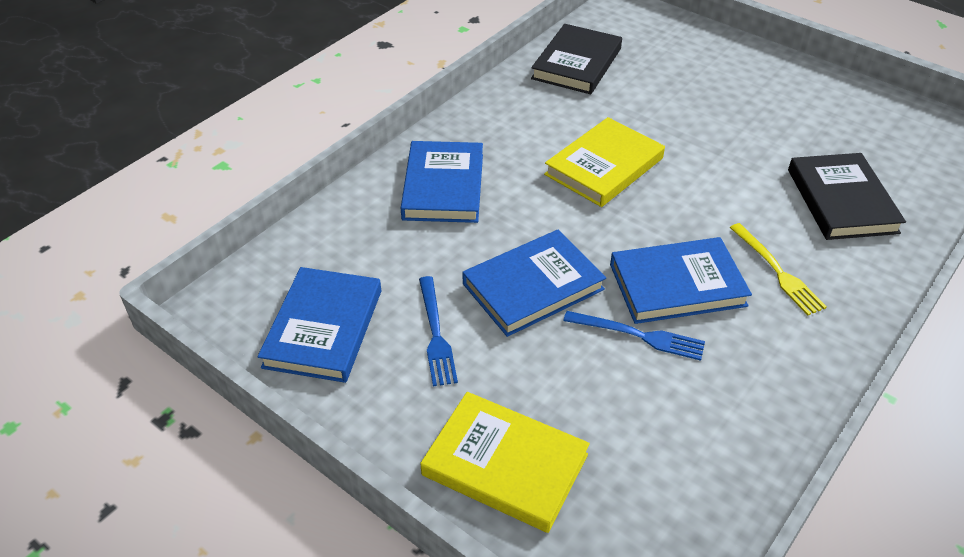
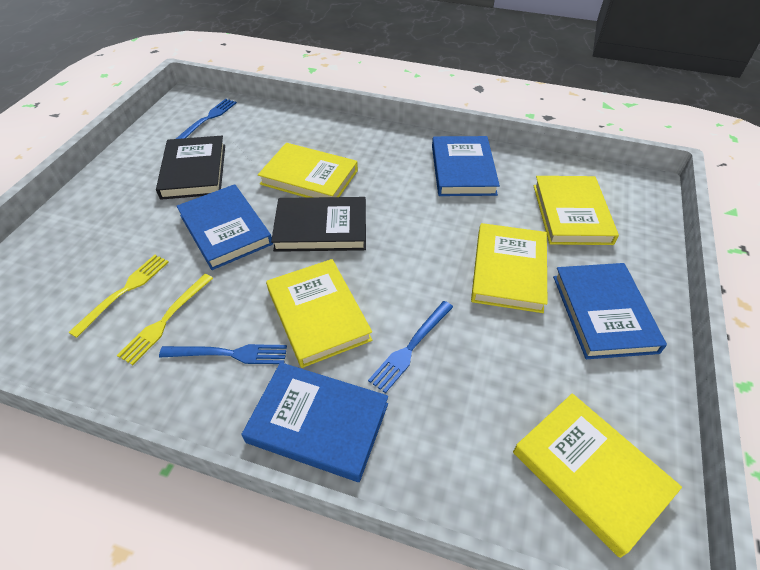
blue fork: [419,276,458,386] [563,311,705,361] = 2 -> [159,344,287,364] [176,99,237,139] [368,301,453,393] = 3
yellow book: [420,392,590,533] [544,117,665,207] = 2 -> [258,143,358,198] [266,259,372,368] [471,223,547,313] [513,393,682,558] [533,176,619,245] = 5
yellow fork: [730,223,827,315] = 1 -> [68,255,169,338] [117,274,213,365] = 2

